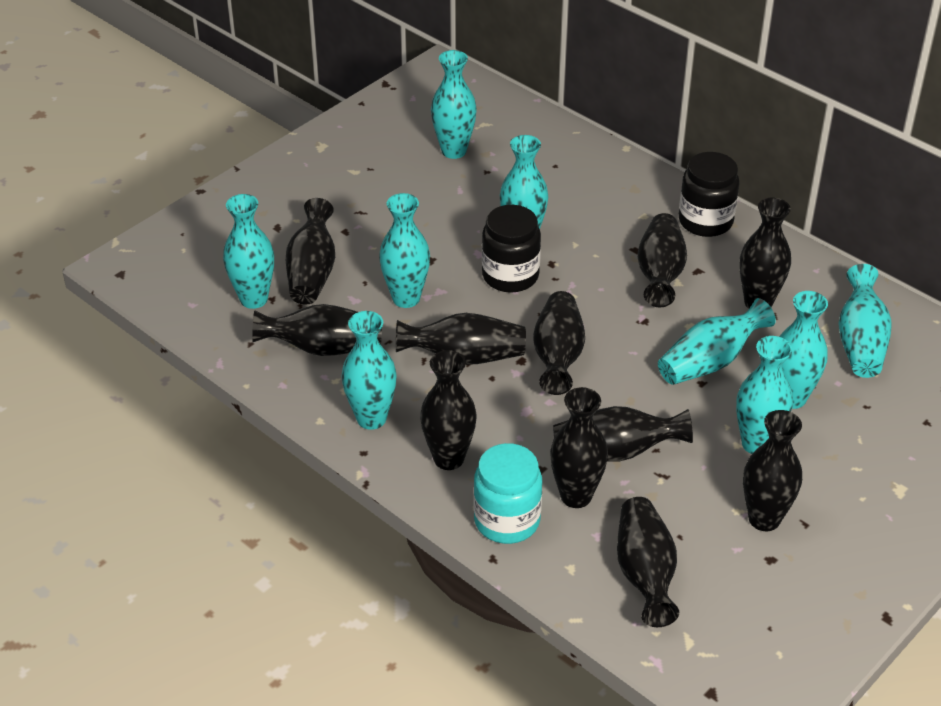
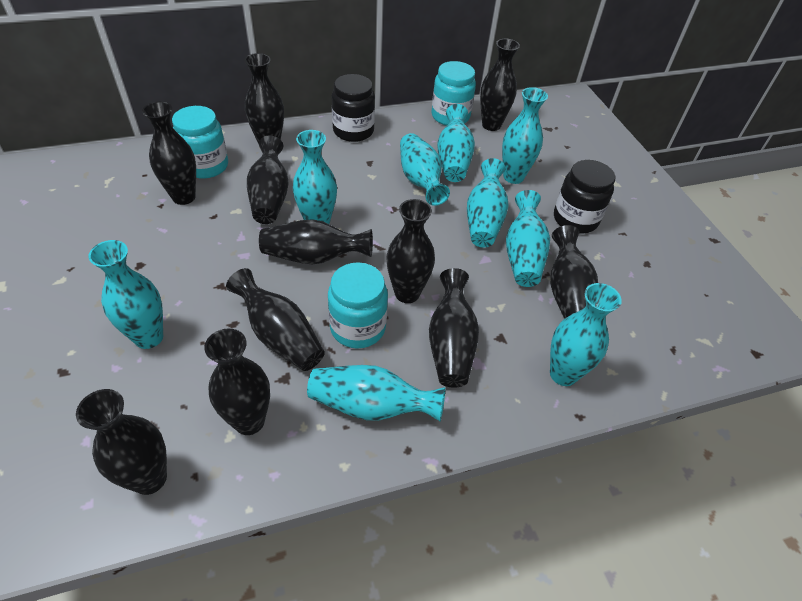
turquoise jar: [474,443,542,544] = 1 -> [172,106,228,179] [328,262,388,349] [431,61,476,126] = 3

